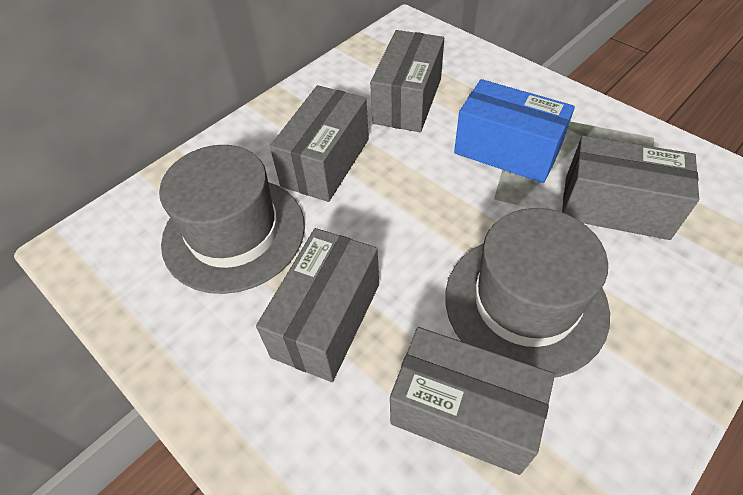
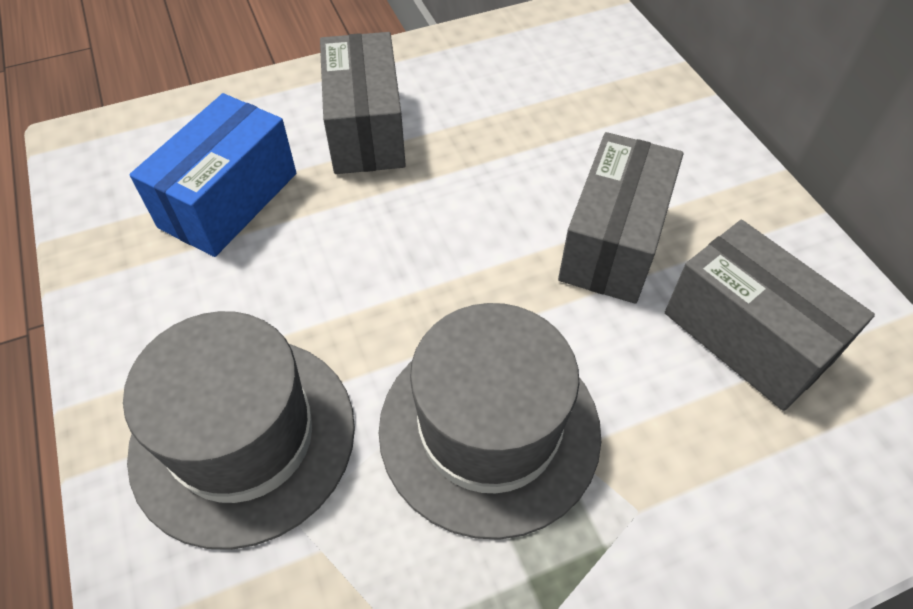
grey box: [256,228,379,382] [270,85,369,202] [370,30,444,132] [390,327,555,475] [562,136,699,240] = 5 -> [320,32,406,174] [558,132,683,304] [665,220,875,411] = 3

